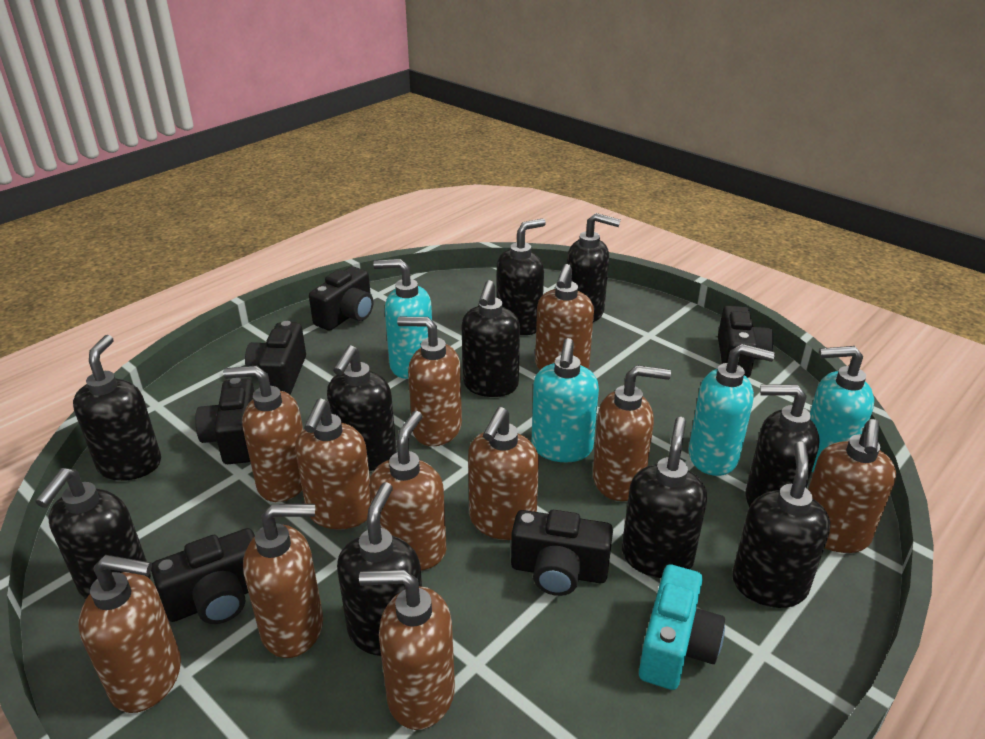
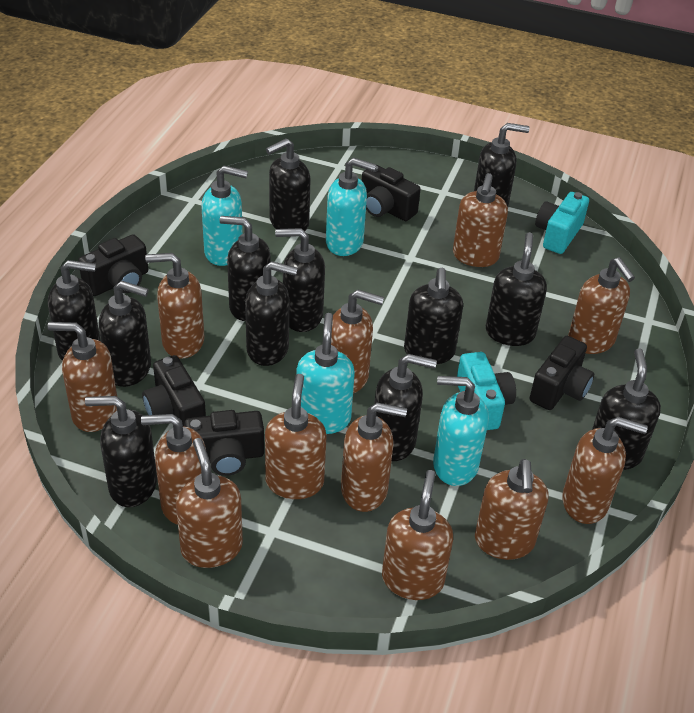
black camera: [151,528,255,624] [195,378,254,464] [245,321,306,395] [309,266,373,331] [511,510,613,596] [718,306,774,378] = 6 -> [78,234,148,296] [142,355,206,427] [184,410,264,476] [362,165,421,221] [530,336,594,410] = 5
black soap dispenser: [35,468,151,599] [73,335,161,481] [327,345,397,471] [337,482,422,656] [462,280,520,397] [497,219,546,335] [567,213,621,322] [622,417,707,578] [732,441,830,608] [745,384,819,507] = 10 -> [48,260,101,361] [85,396,157,507] [99,281,151,387] [219,216,271,321] [245,261,298,366] [266,138,311,231] [275,228,325,332] [374,354,437,461] [404,268,463,364] [474,123,530,207] [486,232,547,346] [592,348,661,470] = 12
brown soap dispenser: [79,555,181,713] [223,366,303,502] [243,504,323,658] [295,398,371,529] [359,569,455,730] [369,411,446,571] [397,317,462,446] [468,407,539,540] [535,264,594,370] [593,365,671,501] [808,419,896,553] = 11 -> [48,322,117,432] [141,414,206,525] [145,253,204,359] [176,438,243,568] [265,374,326,499] [331,290,384,393] [341,403,407,512] [382,470,453,600] [453,173,508,267] [475,459,548,560] [562,417,648,524] [568,258,635,354] = 12
turquoise camera: [639,564,725,690] = 1 -> [457,352,516,430] [535,192,589,254] = 2

